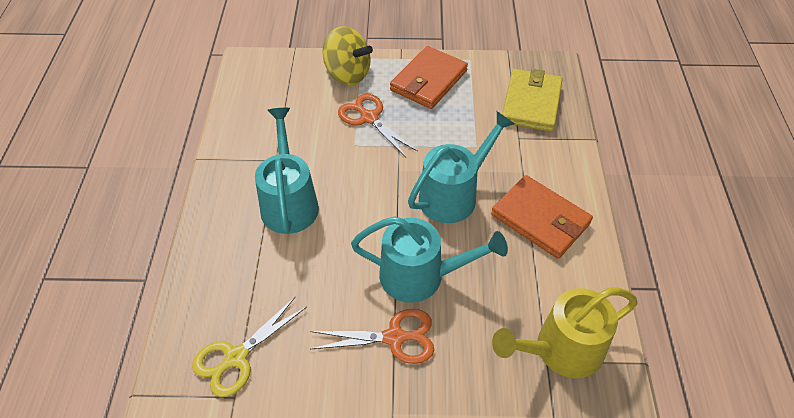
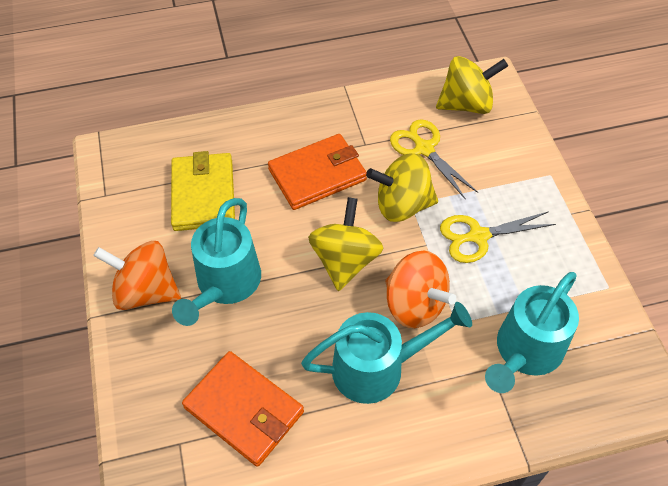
orange scissors: [310,309,434,364] [338,94,418,157] = 2 -> none = 0
orange spinning top: none = 0 -> [93,241,181,310] [385,250,456,328] = 2
yellow scissors: [192,297,307,397] = 1 -> [390,119,478,200] [440,211,556,263] = 2
yellow spinning top: [323,26,373,85] = 1 -> [308,197,384,291] [366,153,438,222] [436,56,508,114] = 3
yellow watering can: [492,287,638,378] = 1 -> none = 0

